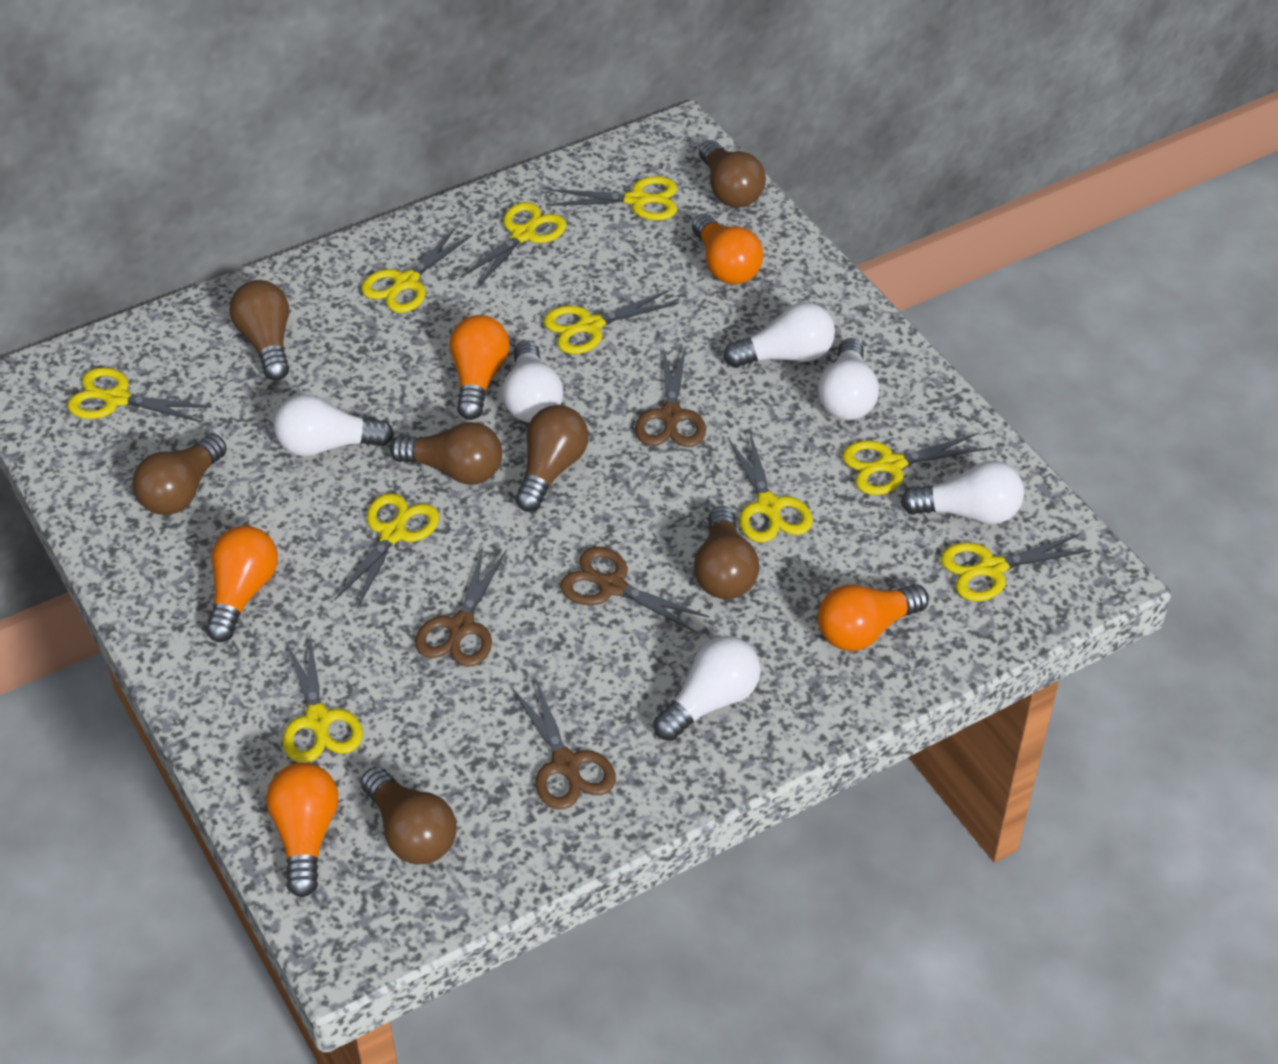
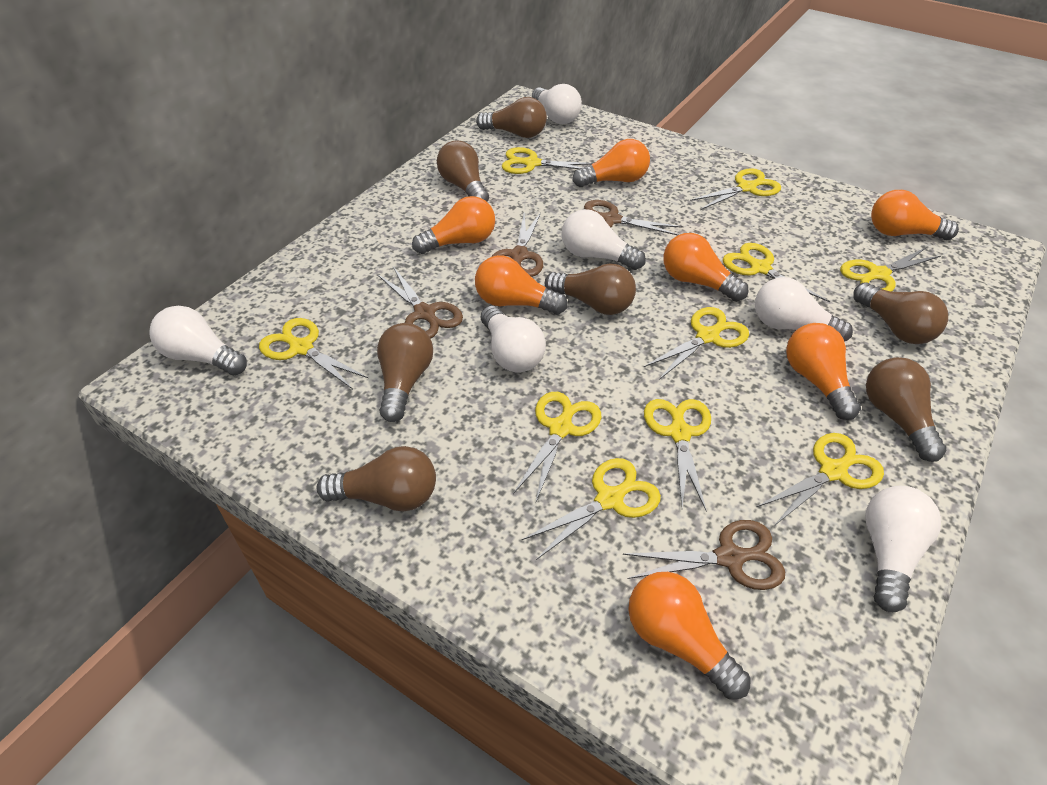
orange light bulb: [206,525,278,642] [266,763,338,897] [450,315,510,420] [692,214,763,284] [818,584,929,651] = 5 -> [412,196,495,254] [475,255,568,315] [573,139,650,187] [628,572,751,699] [663,233,748,302] [786,323,861,420] [871,190,959,240] = 7

